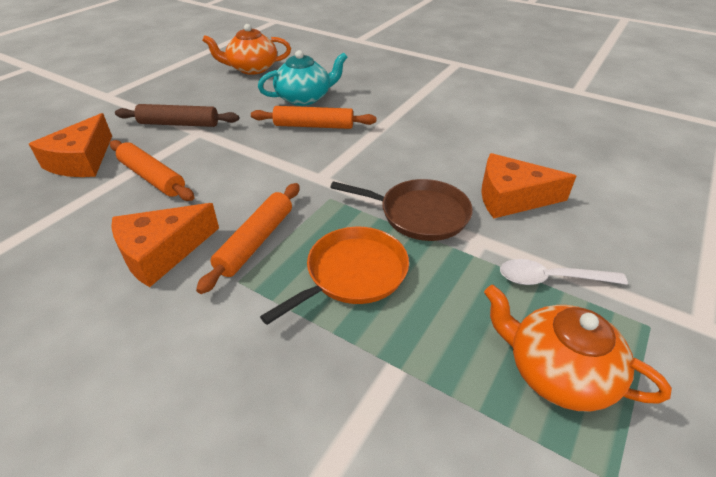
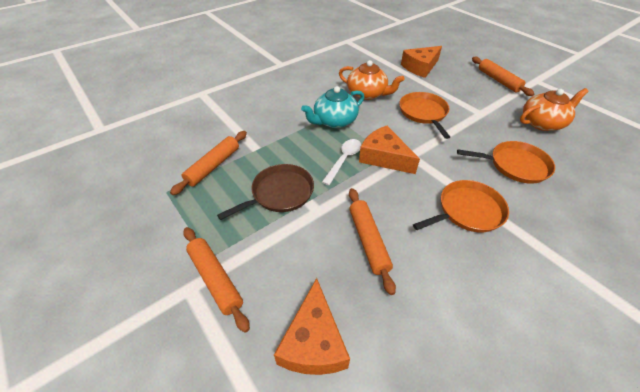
brown rolling pin: [115,104,239,127] = 1 -> none = 0
orange pan: [260,227,409,325] = 1 -> [399,92,450,139] [413,180,509,232] [457,141,555,184] = 3
orange rolling pin: [110,140,195,201] [196,183,300,294] [251,106,376,129] = 3 -> [170,131,247,195] [183,227,250,333] [349,188,396,295] [472,57,534,96] = 4

